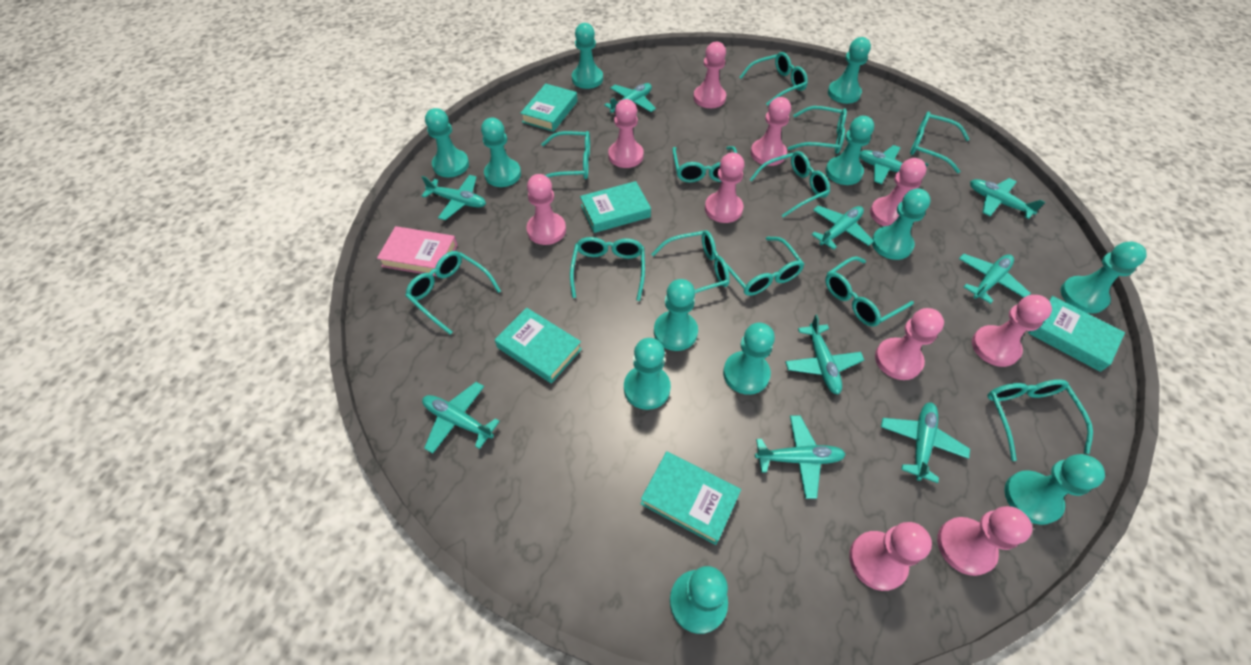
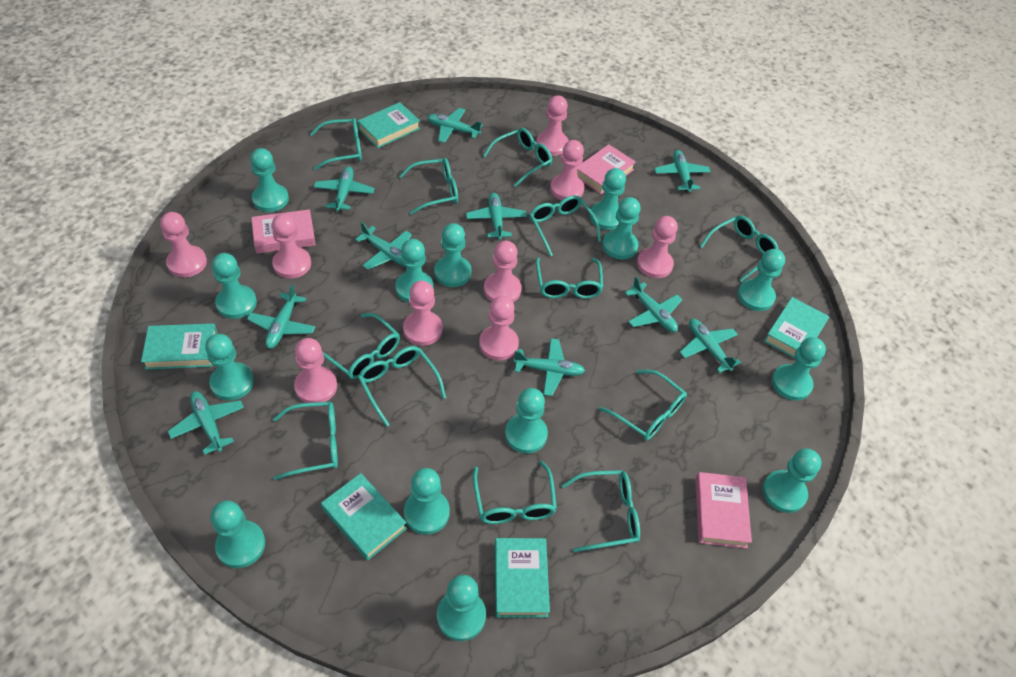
pink book: [377,226,458,276] = 1 -> [251,209,316,254] [577,144,636,194] [695,472,752,548] = 3
pink pawn: [526,174,566,245] [608,99,644,168] [693,42,726,108] [705,152,745,223] [751,97,791,166] [849,522,932,591] [870,158,927,226] [875,308,944,380] [937,506,1033,576] [972,295,1052,367] = 10 -> [160,212,207,277] [272,214,311,279] [294,338,337,403] [403,281,443,346] [479,296,519,361] [484,241,521,302] [536,95,569,156] [550,140,584,200] [637,216,678,278] = 9
turquoise pawn: [425,108,469,178] [481,118,521,187] [572,23,603,89] [624,338,671,410] [654,279,698,351] [670,566,728,634] [723,323,775,395] [825,116,874,185] [828,37,871,104] [872,188,931,260] [1004,454,1105,525] [1061,242,1147,314] = 12 -> [205,334,254,401] [211,500,265,568] [212,253,257,319] [250,148,289,212] [395,239,433,303] [404,468,450,535] [434,223,472,287] [437,575,486,641] [505,388,548,454] [589,168,626,230] [602,197,641,259] [737,249,785,311] [762,448,821,513] [772,337,826,401] = 14

